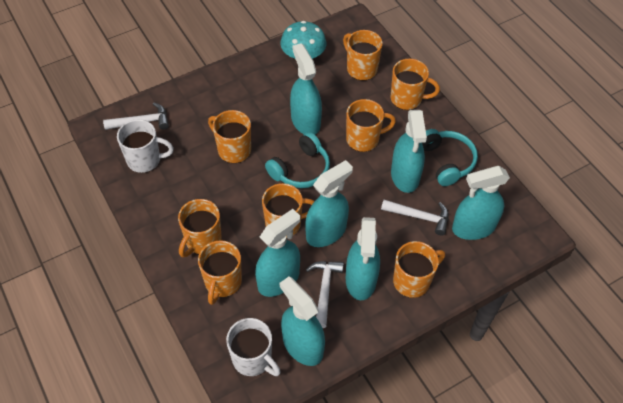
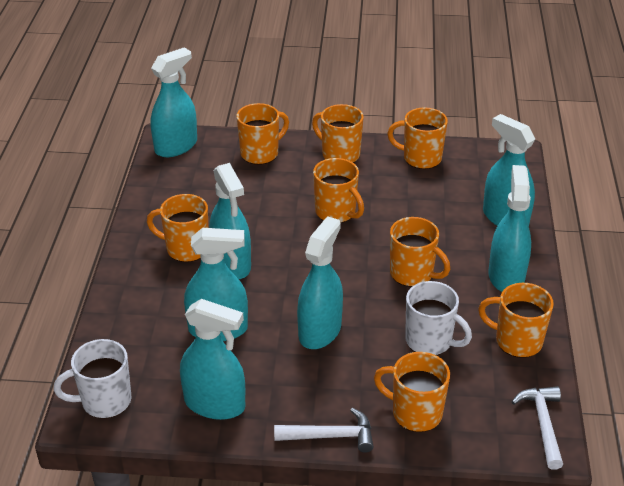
turquoise headphones: [265,132,330,188] [422,129,478,186] = 2 -> none = 0
turquoise mushroom: [280,21,326,60] = 1 -> none = 0
white hammer: [103,103,169,130] [306,261,344,328] [381,200,449,236] = 3 -> [274,408,374,453] [512,386,563,470] = 2

